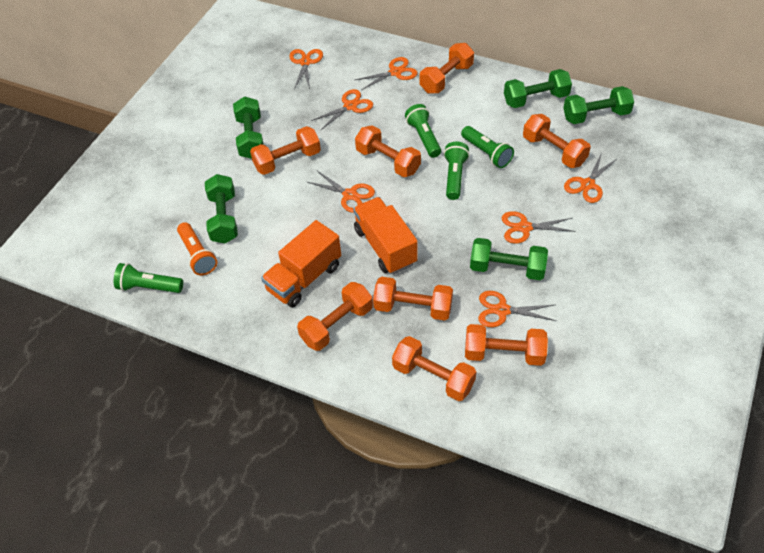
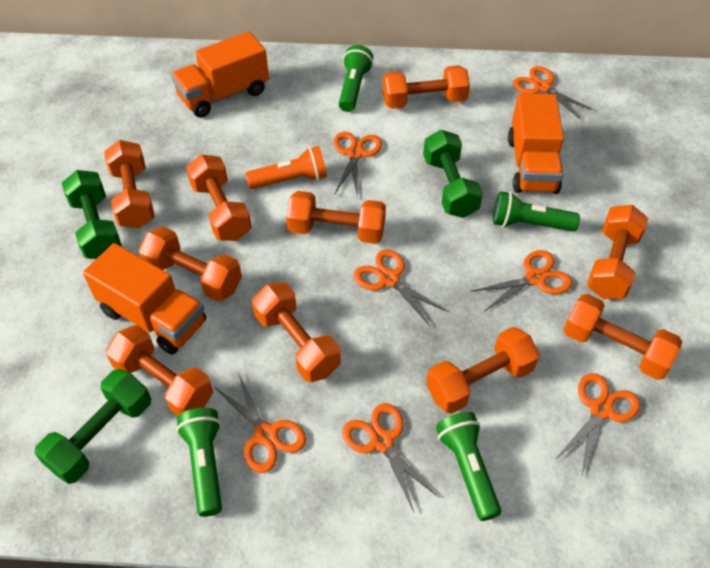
green dumbbell: [205,174,238,243] [233,96,264,159] [470,238,548,280] [504,69,572,108] [563,86,634,124] = 5 -> [34,369,151,484] [62,170,122,259] [423,130,483,218] = 3
orange dumbbell: [250,126,321,175] [297,282,373,351] [355,125,421,177] [373,277,453,321] [392,336,476,401] [420,43,474,93] [465,324,548,366] [523,114,591,168] = 8 -> [104,140,155,229] [106,325,213,416] [138,227,242,301] [186,154,252,241] [252,282,341,382] [286,191,386,244] [383,65,470,109] [426,327,540,414] [563,294,682,380] [587,205,648,299] = 10
orange truck: [261,220,341,307] [353,197,418,274] = 2 -> [83,243,206,355] [171,31,269,118] [508,93,564,194] = 3

